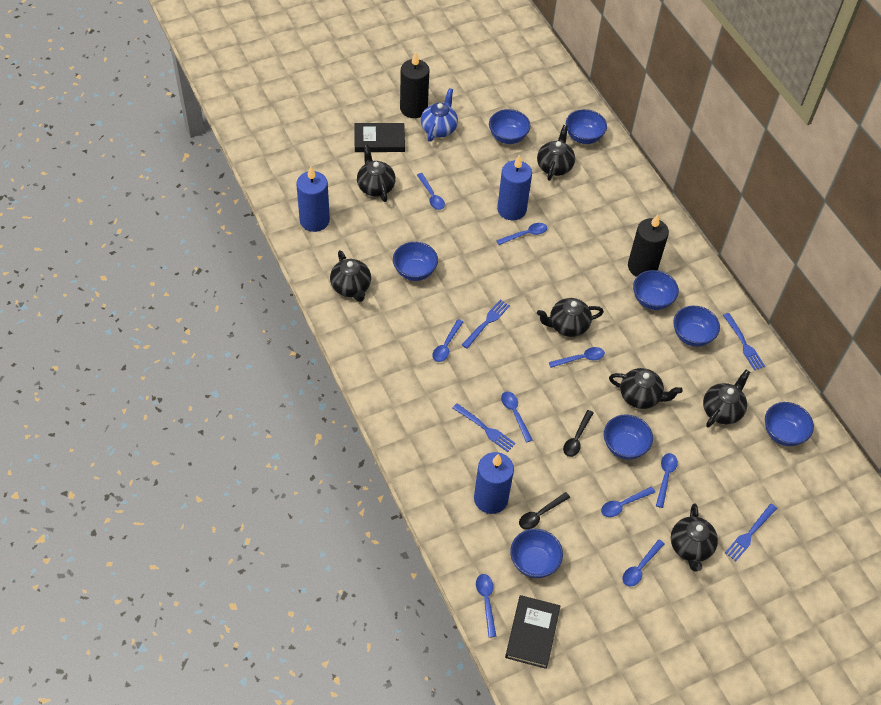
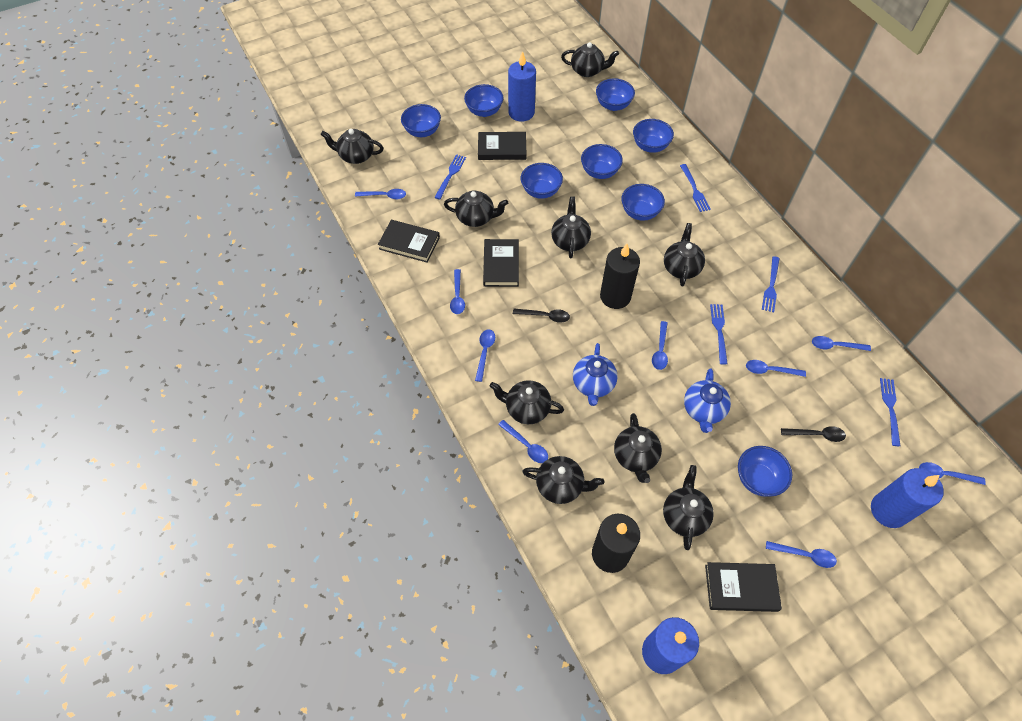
black book: [355,123,405,152] [505,595,560,669] = 2 -> [378,220,440,263] [478,132,526,160] [483,239,519,287] [705,562,782,612] = 4
black teapot: [330,250,371,302] [357,144,396,202] [537,125,575,181] [537,298,604,337] [609,368,683,409] [671,504,718,572] [703,370,750,427] = 7 -> [321,129,383,164] [444,190,508,227] [490,380,564,424] [522,456,604,504] [551,196,591,258] [561,42,619,77] [614,413,662,483] [663,465,714,550] [664,223,705,286] = 9
blue fork: [453,403,516,452] [462,300,510,349] [723,313,765,370] [725,503,777,561] = 4 -> [434,154,466,200] [680,164,711,212] [710,304,728,365] [762,256,780,312] [880,378,900,446] = 5
blue teapot: [421,88,458,142] = 1 -> [573,343,618,406] [684,368,731,433] = 2

